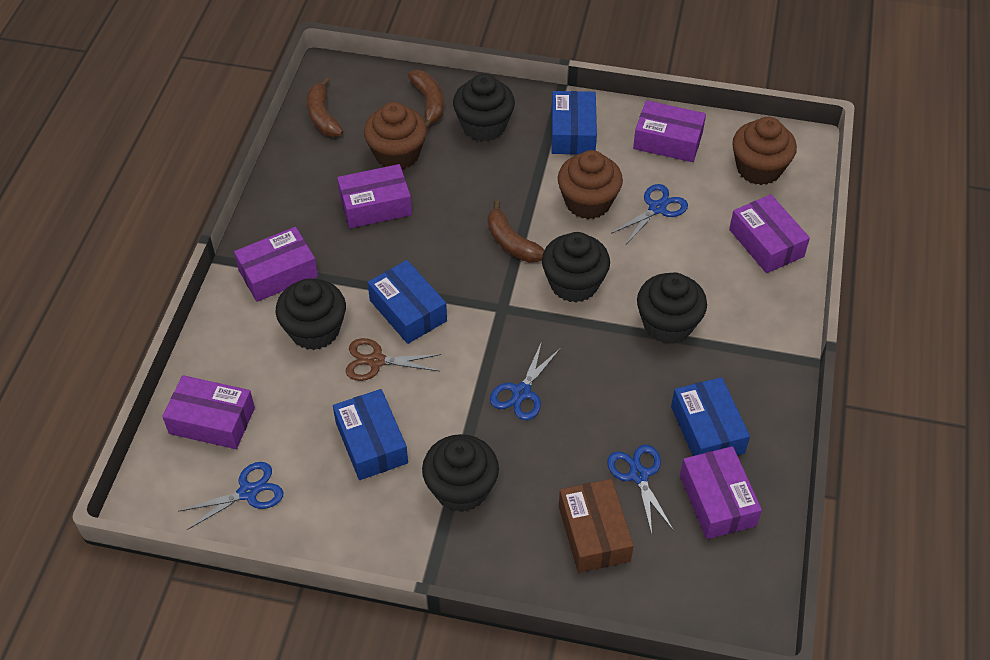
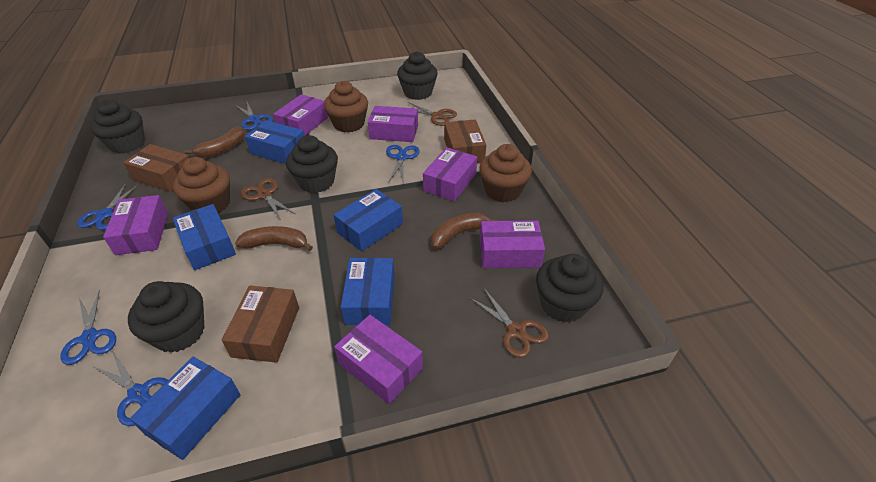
blue box: [333,389,408,480] [368,260,447,344] [551,91,597,155] [671,377,750,456] = 4 -> [130,357,240,460] [173,204,236,270] [245,120,305,164] [334,189,403,251] [341,258,395,325] = 5
blue scissors: [178,462,283,530] [490,341,561,420] [607,445,674,535] [611,184,688,244] = 4 -> [60,290,116,365] [77,183,140,230] [93,351,168,426] [235,100,273,130] [386,145,420,184] = 5
brown box: [559,479,634,573] = 1 -> [123,144,189,192] [222,286,299,363] [444,119,486,163] = 3
brown scissors: [346,338,442,381] = 1 -> [241,178,295,220] [408,102,457,126] [469,288,549,358] = 3

